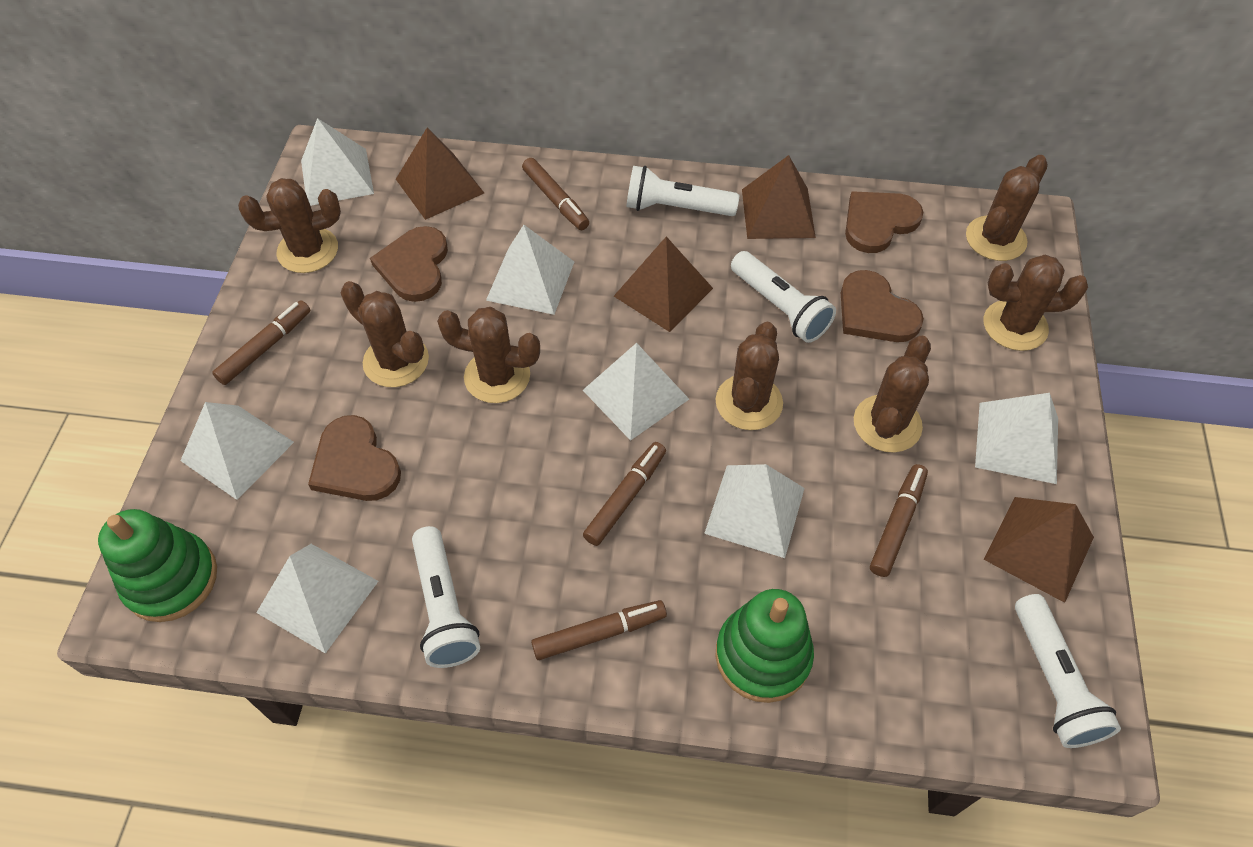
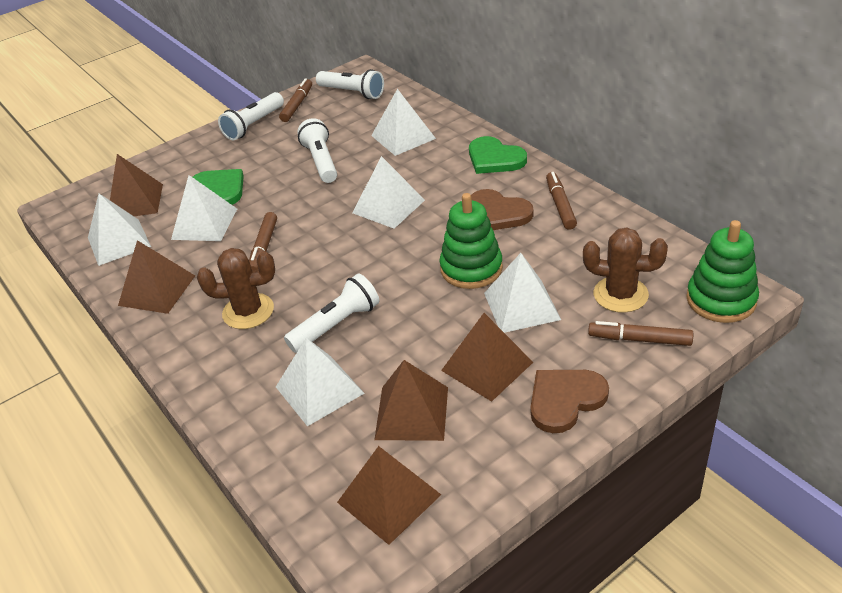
brown cactus: [238,178,341,273] [341,281,429,387] [437,307,540,403] [715,322,783,430] [854,335,931,453] [966,155,1048,261] [984,255,1088,351] = 7 -> [197,248,275,329] [583,228,668,313] = 2
brown heart: [308,415,401,501] [370,226,448,302] [841,270,924,342] [845,191,923,253] = 4 -> [471,189,534,230] [531,370,609,433] = 2
brown marker: [212,300,311,385] [522,158,589,230] [531,600,667,660] [583,442,666,546] [870,464,928,577] = 5 -> [249,212,277,270] [279,78,312,122] [546,172,577,230] [588,321,693,346] = 4
brown pyramid: [396,128,484,220] [614,236,713,332] [742,155,816,239] [984,497,1094,603] = 4 -> [110,154,163,216] [118,240,195,314] [337,446,441,545] [374,360,448,441] [441,313,533,402] = 5
green heart: none = 0 -> [193,169,244,205] [469,136,527,174] = 2
white pyramid: [180,402,294,500] [256,544,378,653] [301,118,374,206] [486,225,574,315] [583,343,689,441] [704,464,805,558] [975,393,1058,484] = 7 -> [88,194,151,266] [171,175,237,241] [276,338,364,426] [352,156,425,229] [371,89,436,156] [484,253,561,333] = 6

